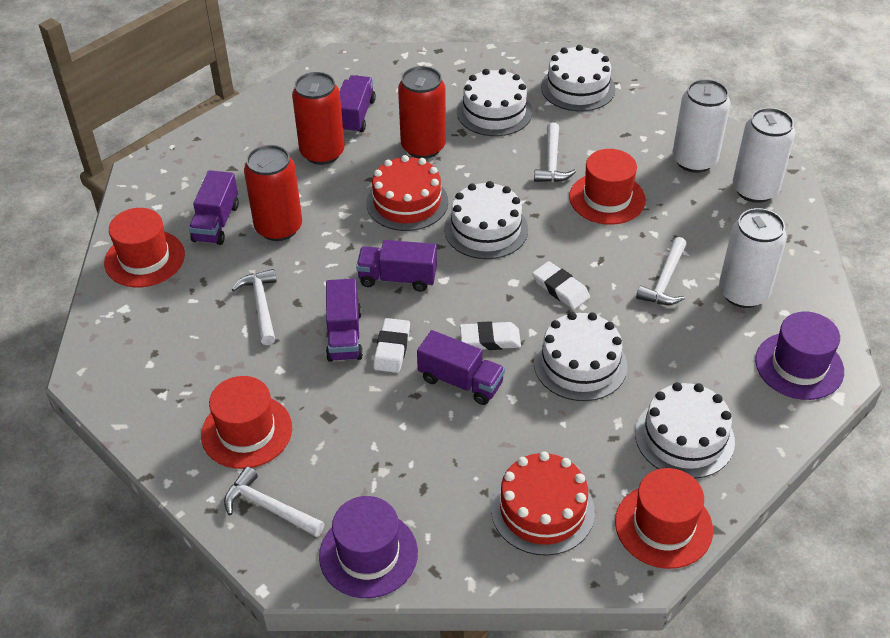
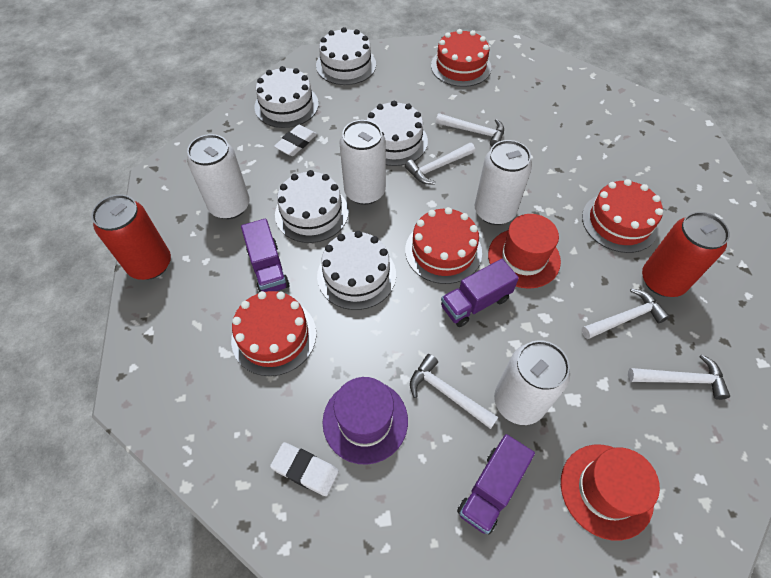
purple hat: [319,496,418,598] [755,311,844,400] = 2 -> [323,377,408,464] = 1
purple truck: [189,170,239,245] [326,279,363,362] [340,75,376,134] [356,240,437,292] [417,330,505,405] = 5 -> [241,218,290,292] [441,259,519,327] [457,434,535,534] = 3
red cake: [366,155,448,231] [491,452,595,556] = 2 -> [231,291,316,376] [405,207,482,284] [431,29,491,87] [582,179,663,253] = 4
red can: [244,145,302,241] [292,72,345,165] [398,66,446,159] = 3 -> [91,194,171,280] [642,212,730,297] = 2
red hat: [104,208,185,287] [201,376,292,469] [569,149,646,224] [615,468,713,569] = 4 -> [488,214,561,289] [561,445,660,541] = 2
white can: [672,79,731,173] [719,208,787,308] [733,108,795,203] = 3 -> [187,134,250,219] [339,120,386,205] [475,140,532,225] [494,340,570,425] = 4
white eraser: [373,318,410,373] [460,321,521,350] [533,261,590,309] = 3 -> [270,442,339,496] [274,125,317,156] = 2
white hammer: [224,467,324,537] [232,269,277,345] [534,123,576,182] [636,237,687,305] = 4 -> [405,143,475,184] [410,354,499,429] [436,113,504,147] [582,288,670,339] [628,354,730,400] = 5

